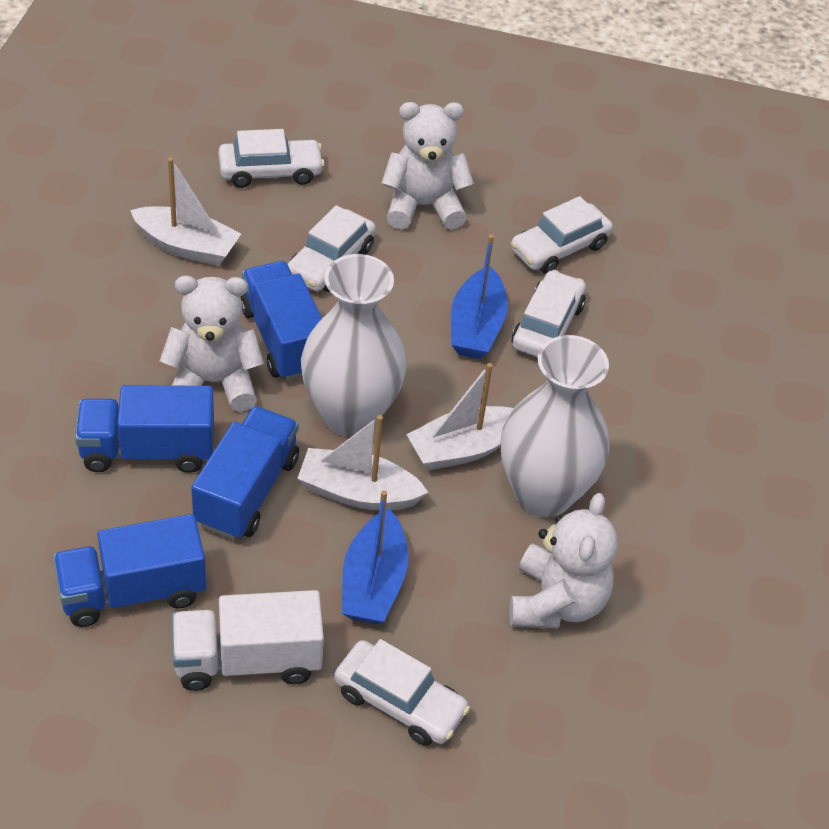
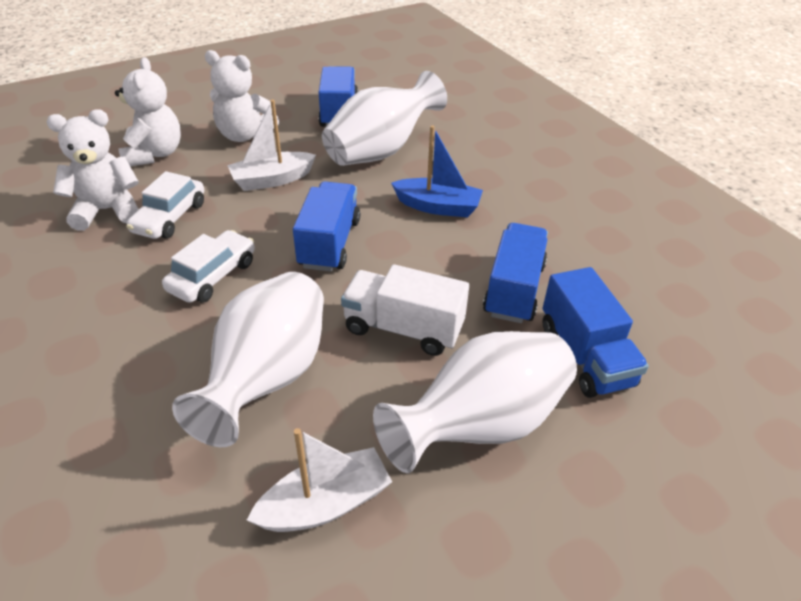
blue boat: [342,490,408,624] [451,234,508,359] = 2 -> [391,126,483,217] = 1
white boat: [130,157,241,266] [297,415,428,510] [406,363,513,470] = 3 -> [227,100,316,191] [247,428,392,532] = 2
white car: [218,129,325,188] [288,205,376,292] [334,639,470,746] [510,196,613,274] [512,270,586,357] = 5 -> [126,171,204,239] [162,230,255,303] = 2
white vase: [301,254,407,437] [501,335,609,517] = 2 -> [172,272,324,447] [322,71,447,166] [373,331,577,473] = 3

